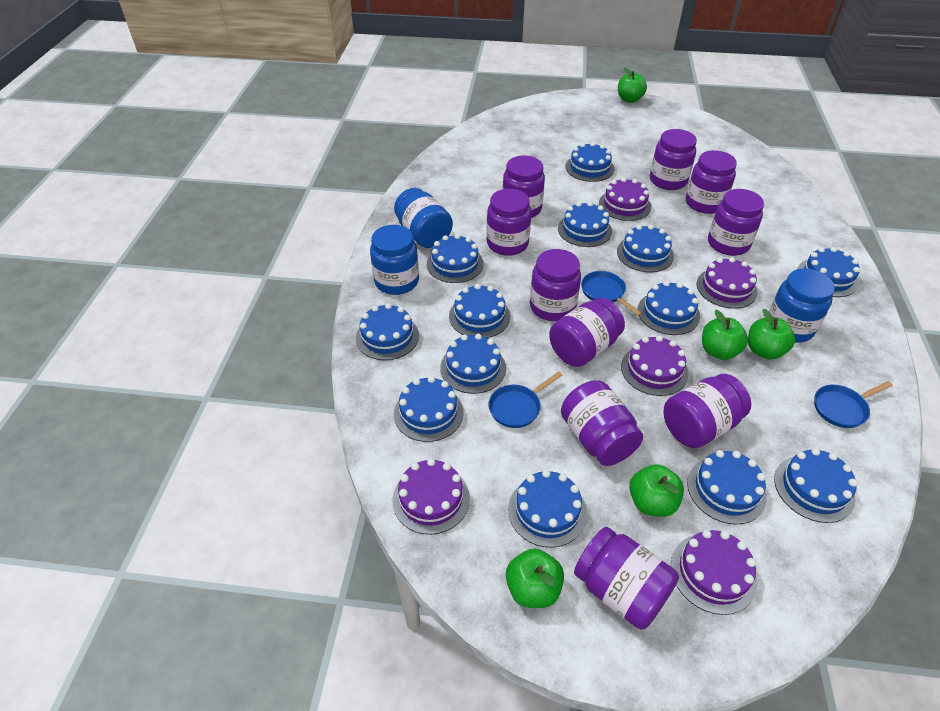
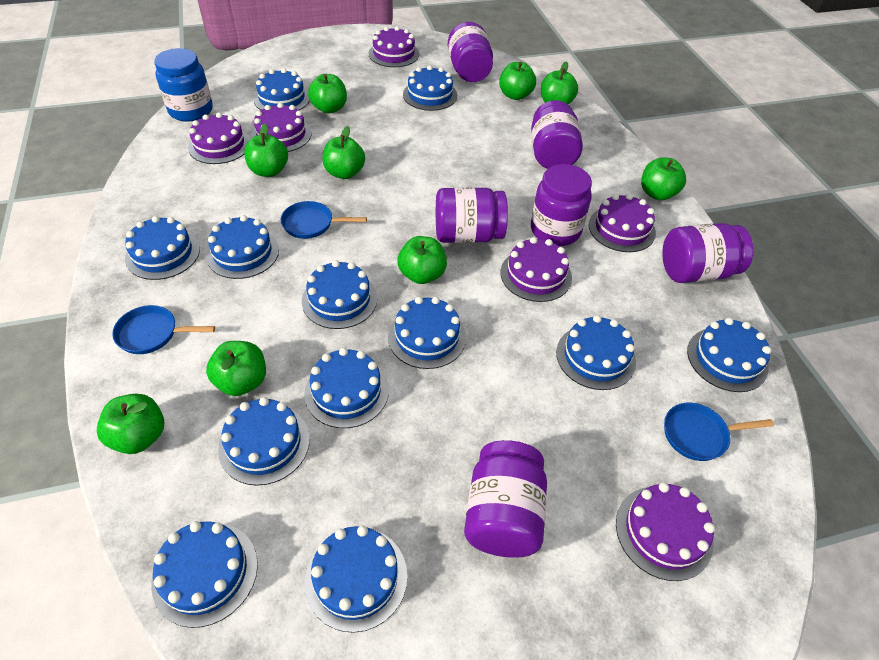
blue cake: [356,303,419,360] [394,376,464,442] [427,234,484,283] [440,334,506,394] [449,284,510,338] [508,470,587,547] [558,202,612,247] [566,142,614,182] [617,225,674,272] [638,281,700,335] [687,450,767,525] [774,448,858,523] [797,247,860,297] = 13 -> [125,216,200,280] [151,521,258,628] [206,215,279,279] [218,397,310,485] [254,68,310,110] [302,260,377,329] [304,348,389,428] [305,526,407,633] [388,297,466,369] [403,65,457,111] [556,315,636,390] [687,318,771,392] = 12
blue jar: [370,225,419,295] [394,188,453,248] [769,268,835,343] = 3 -> [154,48,213,122] = 1
green apple: [506,548,564,608] [618,67,647,103] [629,465,684,517] [702,310,748,360] [748,309,795,360] = 5 -> [97,394,164,454] [206,341,266,396] [244,124,288,177] [308,74,347,113] [322,126,365,179] [397,236,447,284] [499,62,536,100] [541,61,578,105] [641,158,686,200] = 9
purple cake: [392,458,470,535] [599,177,651,221] [621,335,688,396] [671,530,757,615] [697,257,758,309] = 5 -> [188,113,250,164] [251,103,312,152] [369,26,419,67] [501,237,572,302] [589,194,656,252] [616,482,715,581] = 6
purple jar: [486,189,531,256] [503,156,545,218] [530,249,581,321] [549,298,625,367] [561,380,643,466] [574,527,679,630] [650,129,697,190] [664,374,751,448] [686,150,737,214] [708,189,764,256] = 10 -> [436,187,508,243] [448,22,493,82] [464,440,547,558] [531,100,583,169] [531,164,592,246] [662,223,753,283] = 6

